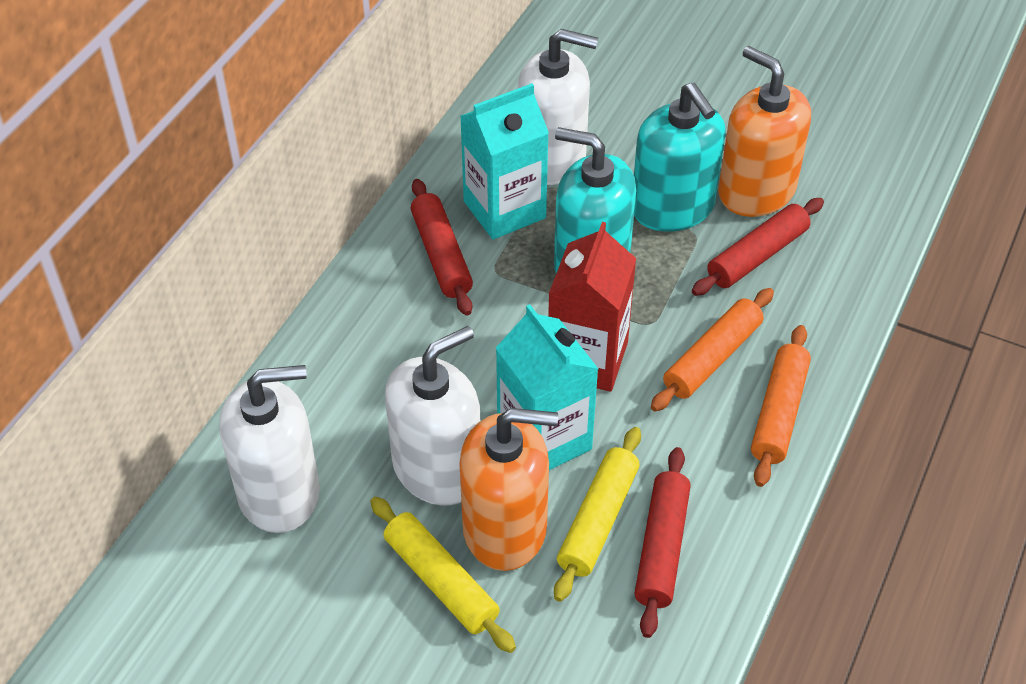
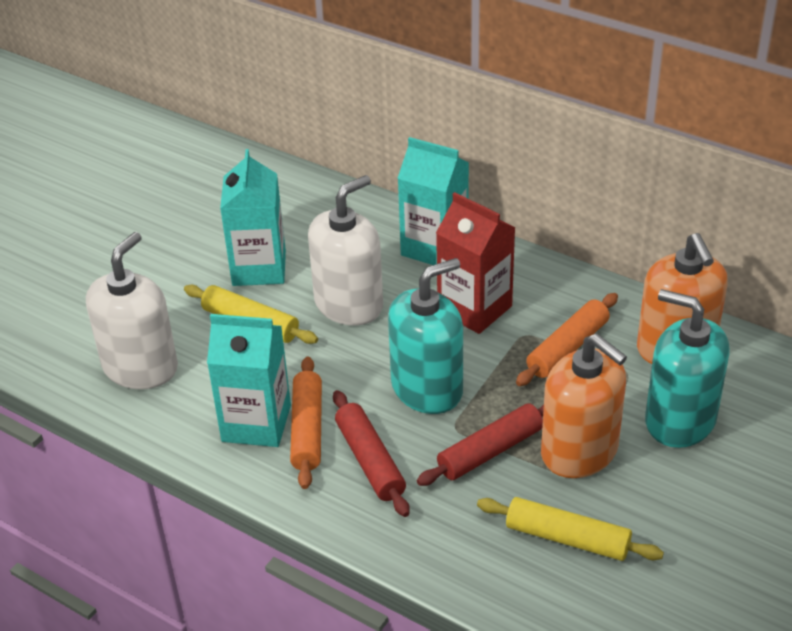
red rolling pin: [411,179,473,316] [634,447,691,638] [692,198,824,296] = 3 -> [333,390,410,517] [417,404,544,486] = 2
turquoise carton: [460,83,549,240] [496,304,598,470] = 2 -> [207,314,291,447] [220,149,286,286] [398,137,469,265] = 3
white soap dispenser: [220,365,320,533] [385,326,480,505] [517,29,598,185] = 3 -> [86,232,178,389] [308,175,383,326] = 2

